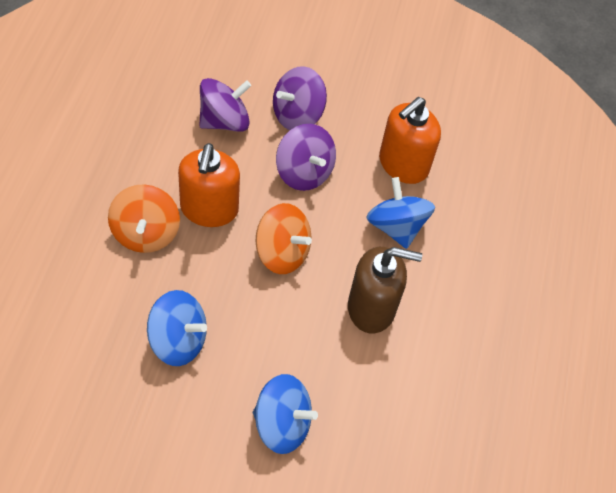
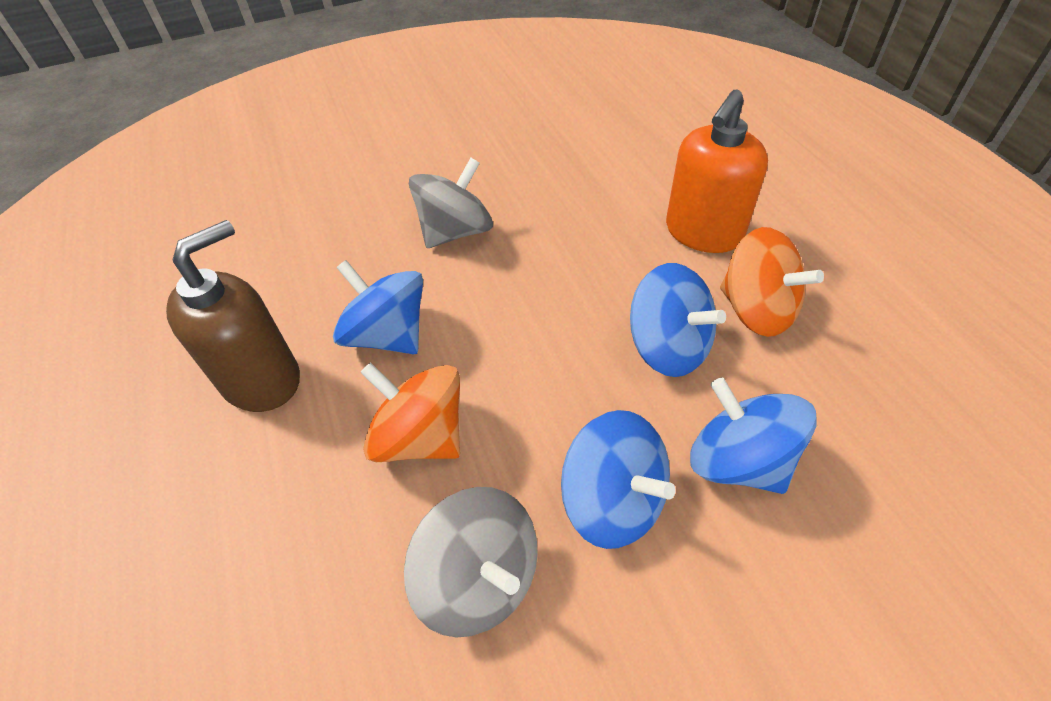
blue spinning top: [147,290,207,366] [253,374,318,454] [367,177,435,249] = 3 -> [333,260,423,354] [561,410,676,549] [630,263,726,377] [690,378,817,494] = 4
grey spinning top: none = 0 -> [404,487,538,638] [409,158,493,248] = 2
orange soap dispenser: [178,143,240,227] [379,97,441,184] = 2 -> [666,90,768,253] = 1
purple spinning top: [199,78,251,132] [273,66,327,130] [276,124,336,191] = 3 -> none = 0

